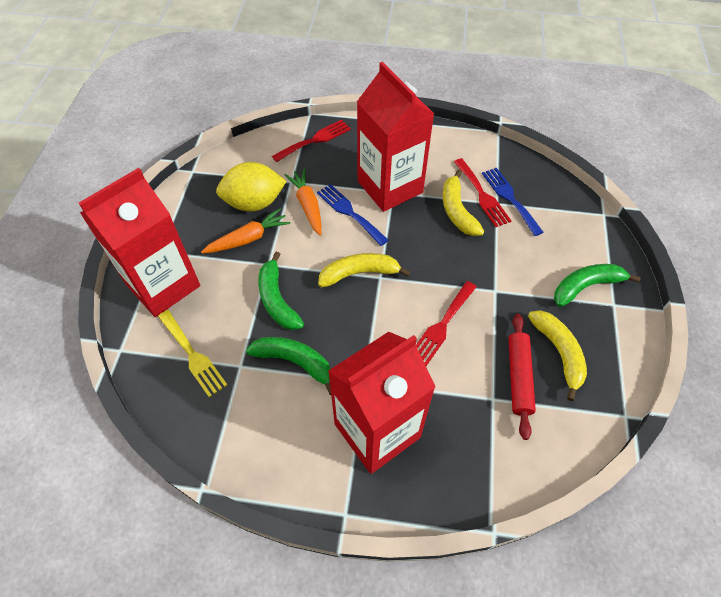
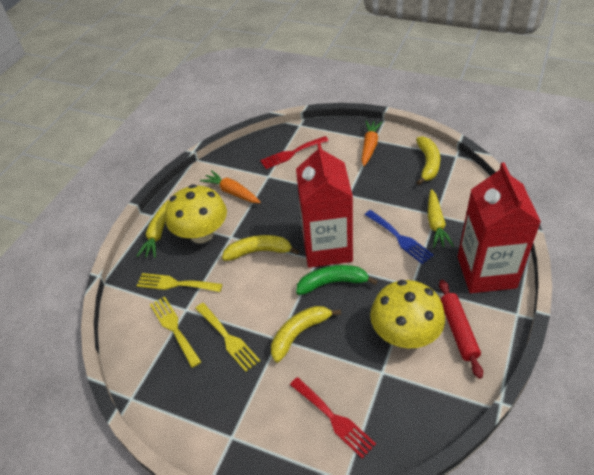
blue fork: [317,184,389,246] [482,168,544,236] = 2 -> [365,210,434,264] = 1
green banana: [246,337,331,395] [258,252,304,330] [554,264,641,307] = 3 -> [296,265,378,295] = 1
red carton: [79,168,200,317] [328,332,436,474] [357,62,434,212] = 3 -> [296,142,353,268] [458,162,541,293] = 2
red fork: [272,120,351,162] [416,281,476,366] [454,158,511,227] = 3 -> [260,136,329,169] [290,377,376,459] = 2
yellow carrot: none = 0 -> [137,200,169,258] [428,189,454,248] = 2
yellow fork: [158,310,227,397] = 1 -> [137,273,223,292] [150,296,201,368] [195,303,260,372] = 3
yellow lemon: [216,162,287,212] = 1 -> none = 0
yellow mushroom: none = 0 -> [165,184,227,243] [370,280,445,348] = 2

